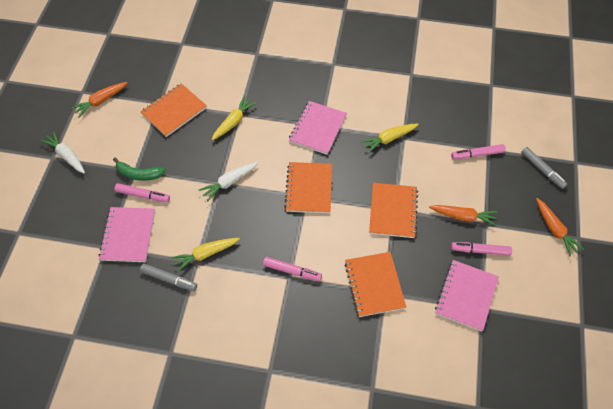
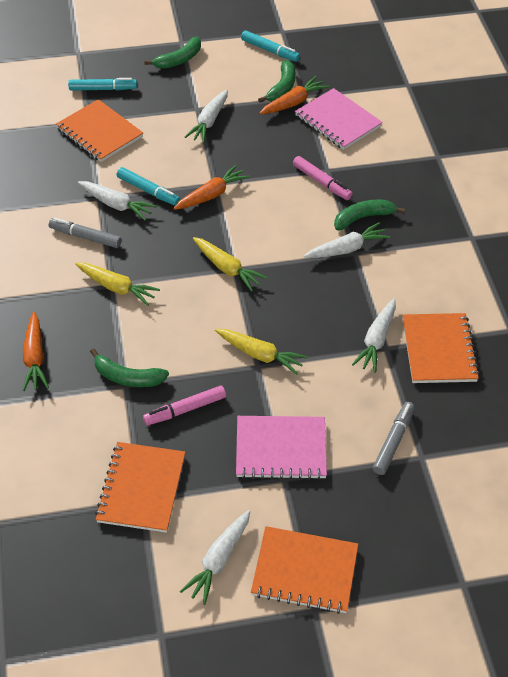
green banana: [113,157,166,181] = 1 -> [90,348,169,387] [144,37,201,69] [258,60,295,103] [334,199,405,231] = 4
pink marker: [115,183,170,202] [263,257,322,281] [451,144,506,159] [451,242,512,256] = 4 -> [143,385,226,426] [293,156,352,200] = 2
pink notebook: [99,207,155,262] [289,101,347,155] [435,260,499,332] = 3 -> [236,416,327,480] [295,88,383,150] = 2
turquoise marker: none = 0 -> [68,78,137,91] [117,167,180,206] [241,30,300,62] = 3
white carrot: [40,131,85,173] [199,162,258,201] = 2 -> [78,181,157,220] [180,510,250,605] [185,90,228,143] [304,222,390,258] [352,299,396,373] = 5

